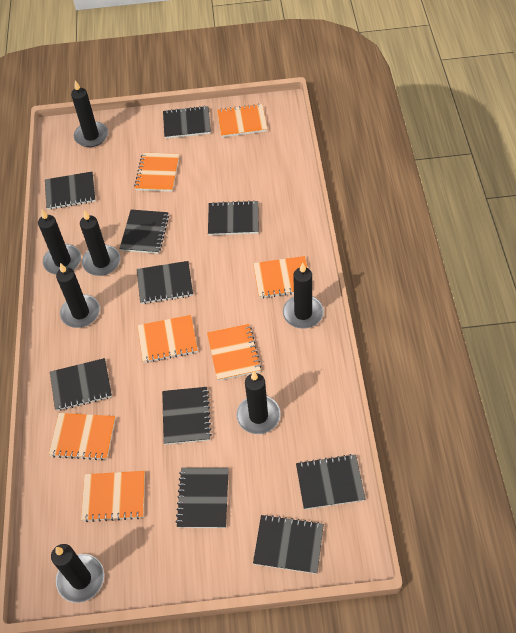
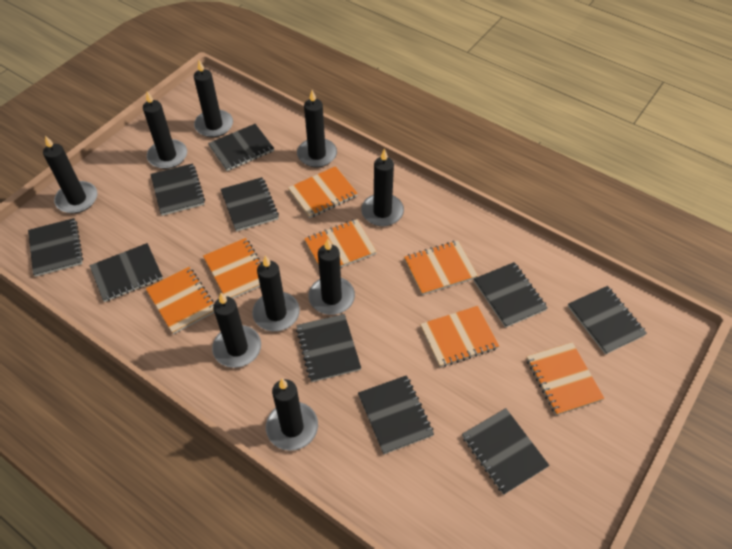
black candle: [38,210,81,275] [51,544,104,603] [56,263,100,328] [71,80,108,147] [80,210,120,276] [237,371,280,434] [283,263,324,329] = 7 -> [43,135,97,213] [143,91,187,169] [194,60,233,137] [212,293,261,368] [252,255,300,331] [266,379,318,451] [297,90,337,167] [308,238,355,315] [361,148,404,226] = 9

